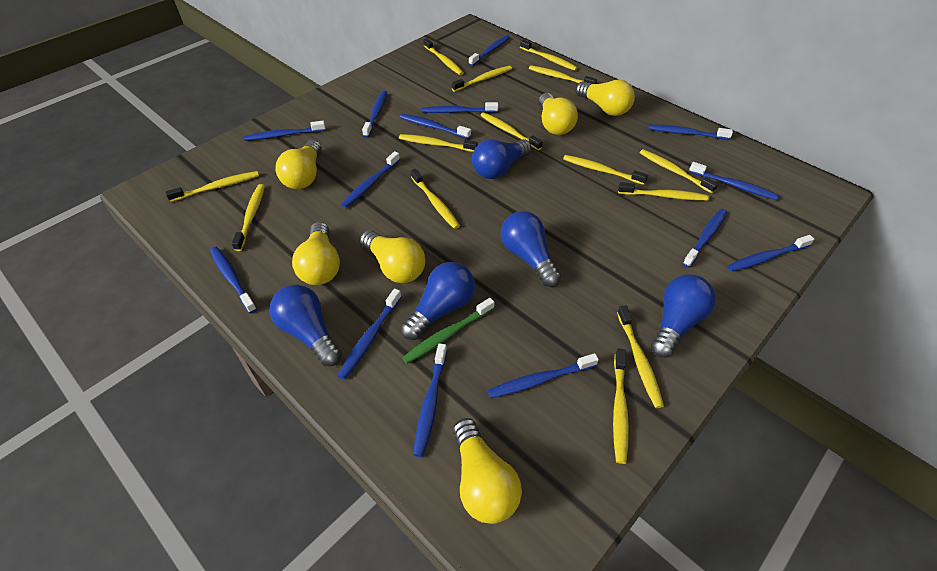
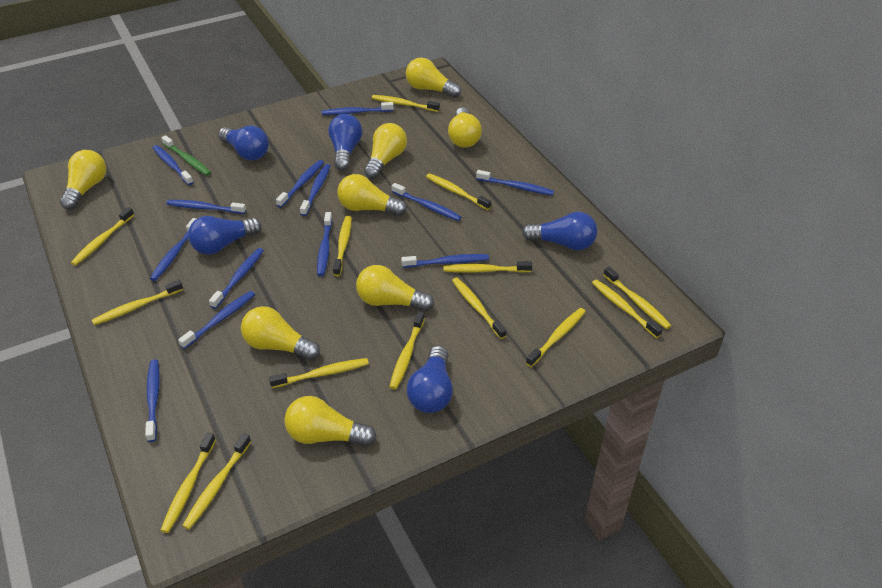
blue toothbrush: [210,247,257,313] [244,121,326,141] [337,288,401,380] [341,151,400,208] [362,91,387,137] [400,114,471,139] [413,343,447,457] [422,102,498,113] [469,35,510,66] [487,353,599,398] [649,125,733,140] [683,209,727,267] [689,162,779,200] [727,235,814,272] = 14 -> [145,359,159,442] [150,218,196,281] [153,145,193,185] [166,200,246,214] [178,291,255,349] [209,248,264,309] [276,160,324,208] [300,164,330,216] [317,212,332,276] [322,102,394,115] [392,183,461,221] [401,254,489,268] [476,170,554,196] = 13
yellow light bulb: [275,140,322,189] [292,222,340,285] [360,230,425,283] [453,418,522,524] [539,93,578,135] [576,80,635,116] = 6 -> [60,150,106,210] [241,306,320,361] [284,396,376,446] [337,174,407,216] [356,265,434,312] [364,123,407,179] [406,58,461,98] [448,107,482,148] = 8

